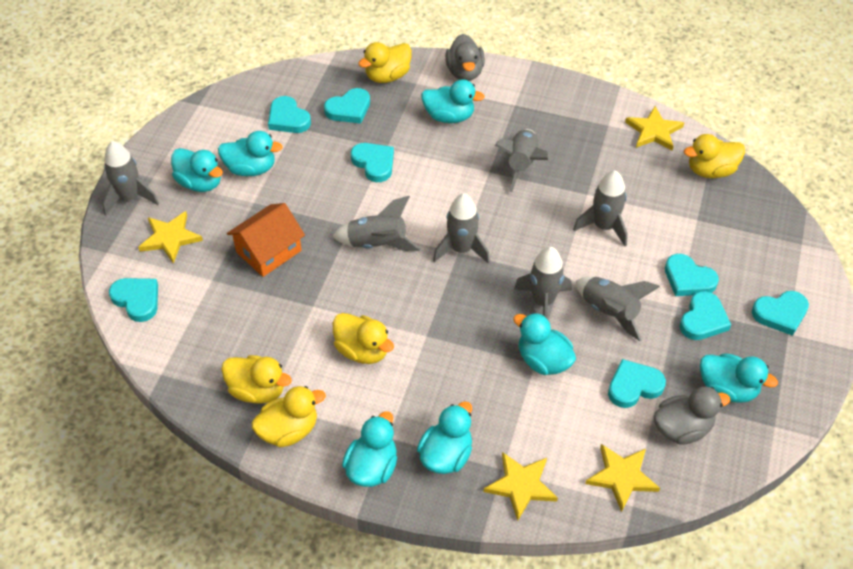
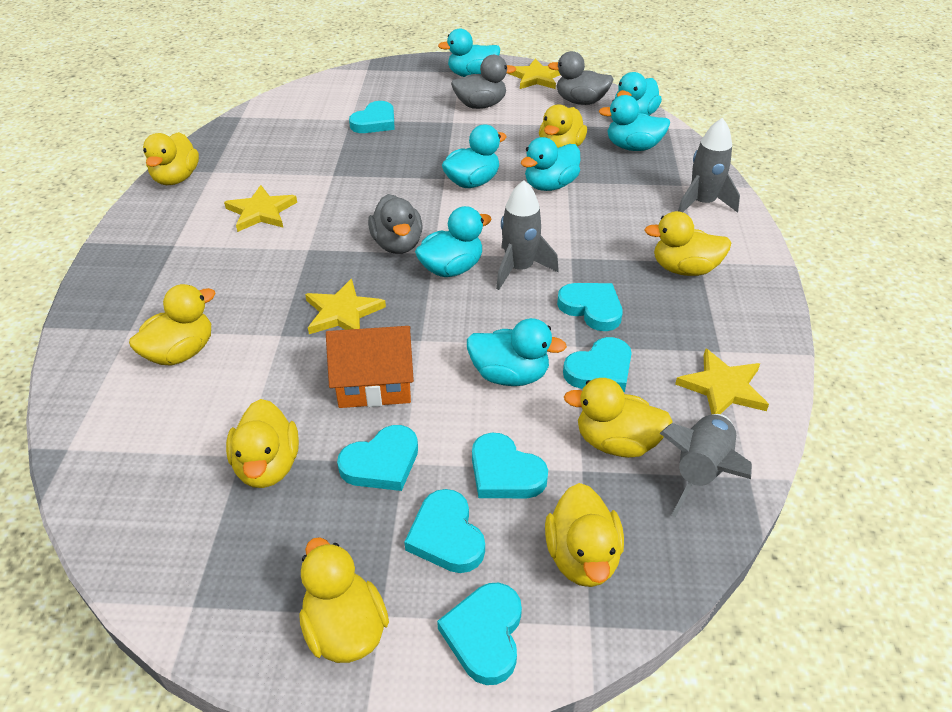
grey duck: [445,34,485,81] [653,386,730,445] = 2 -> [368,194,423,254] [451,55,516,109] [548,51,614,105] = 3
grey rocket: [102,141,159,215] [332,196,420,251] [433,193,490,264] [495,129,548,192] [514,247,572,318] [573,170,628,246] [576,277,660,341] = 7 -> [496,180,559,290] [660,414,752,517] [678,118,740,213] = 3
turquoise heart: [109,278,158,322] [268,96,311,133] [324,88,370,124] [351,143,394,182] [608,359,666,408] [665,254,719,296] [680,291,731,340] [752,291,809,336] = 8 -> [337,425,418,491] [349,101,395,133] [404,489,485,573] [437,583,522,685] [472,433,548,498] [557,283,623,331] [563,337,632,392] = 7
yellow duck: [221,355,292,404] [252,386,326,447] [333,313,394,364] [358,42,412,83] [684,134,745,178] = 5 -> [129,284,216,366] [143,132,199,185] [226,399,299,488] [299,537,389,663] [539,105,587,148] [545,483,624,587] [564,378,673,458] [645,211,731,276] = 8

